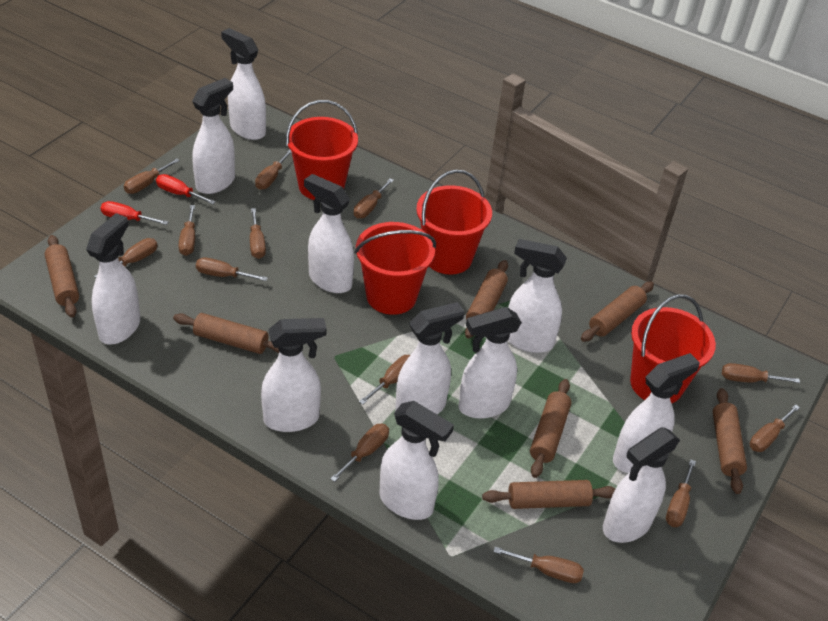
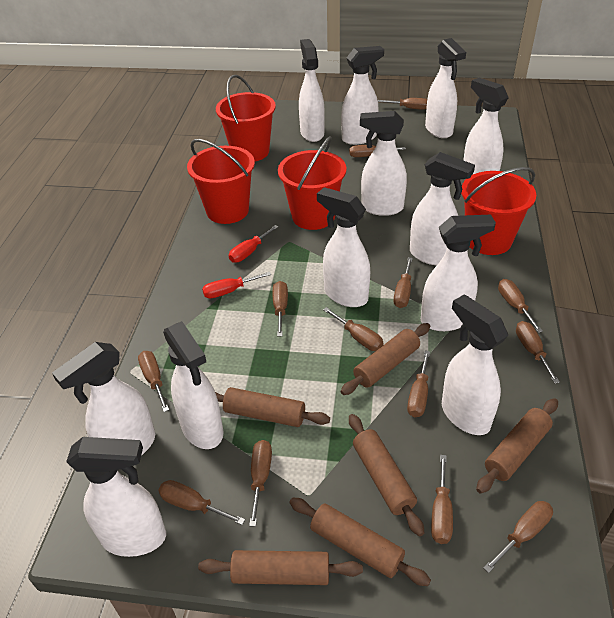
brown rolling pin: [45,235,79,318] [173,313,279,354] [465,260,508,339] [482,480,616,509] [530,379,571,478] [581,282,654,342] [713,388,747,494] = 7 -> [198,550,363,585] [215,387,330,427] [289,498,431,586] [341,323,430,395] [349,414,424,537] [476,398,558,494] = 6
white spray bottle: [86,213,140,344] [192,78,235,194] [221,28,266,140] [261,318,326,432] [304,174,354,293] [379,401,454,520] [395,302,465,414] [458,307,522,419] [508,239,567,353] [603,427,680,543] [613,353,700,473] = 11 -> [52,342,155,456] [66,437,166,557] [163,321,223,449] [299,39,325,142] [317,187,370,307] [341,46,384,145] [360,111,407,216] [410,152,475,265] [421,215,496,331] [425,38,466,138] [442,294,508,435] [463,78,509,175] = 12

